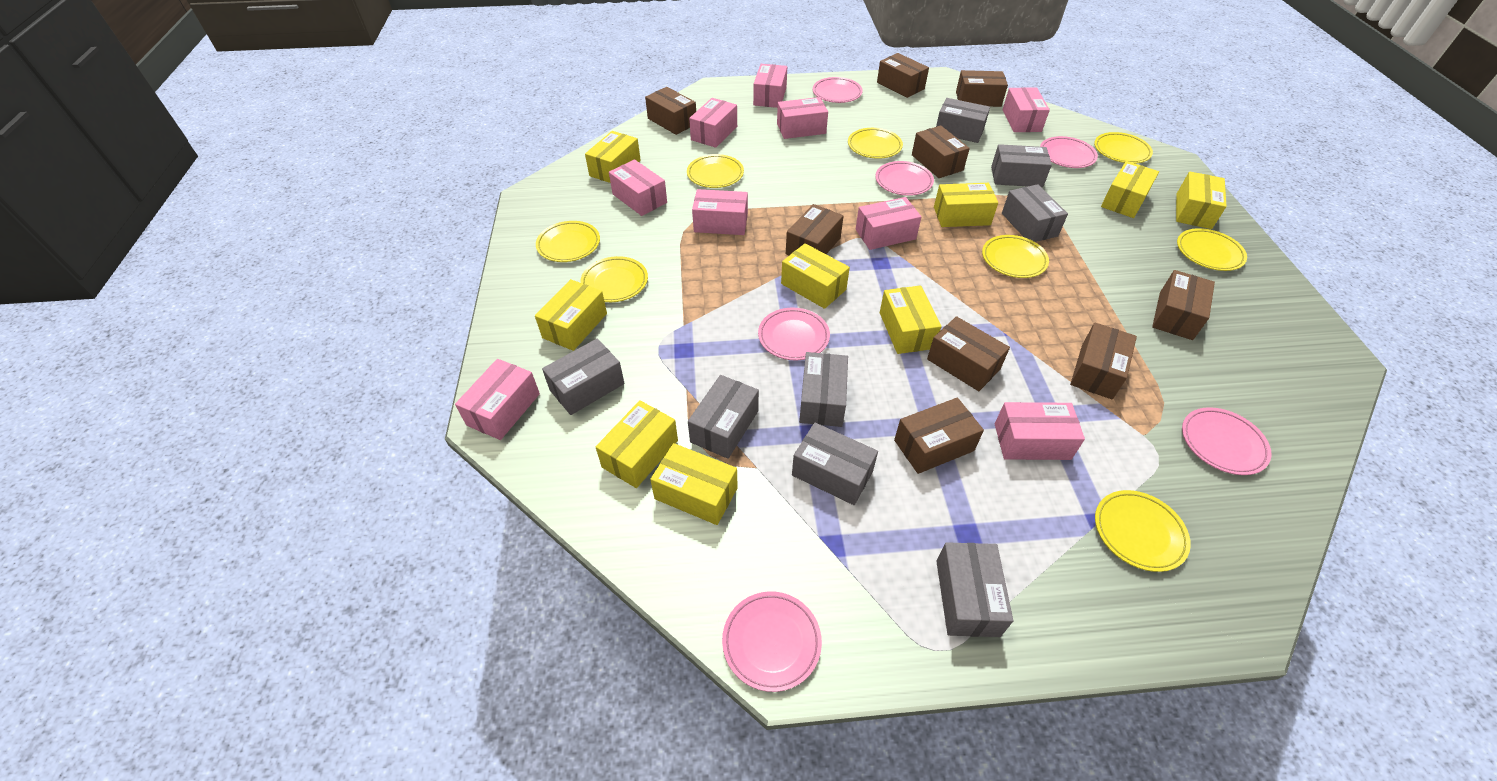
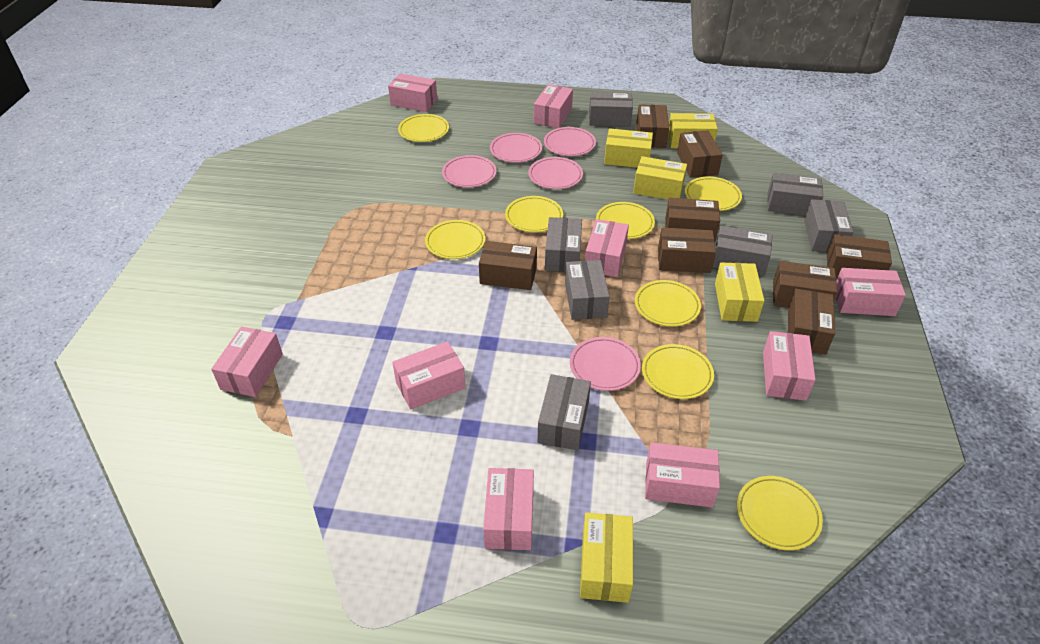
brown box: [645,87,696,135] [786,204,843,255] [877,53,929,98] [894,397,984,474] [912,125,970,178] [927,316,1010,391] [956,70,1008,107] [1070,323,1137,400] [1152,270,1215,340] = 9 -> [479,241,537,290] [636,104,669,148] [658,227,716,273] [665,198,720,241] [677,130,723,178] [773,261,837,307] [788,289,835,355] [827,234,892,278] = 8
grey box: [542,339,624,415] [688,375,759,459] [792,422,878,505] [799,352,848,427] [936,98,990,143] [936,542,1013,637] [991,144,1052,187] [1002,184,1068,242] = 8 -> [537,374,591,450] [545,217,582,272] [565,260,610,320] [589,92,633,127] [712,226,773,276] [767,173,823,216] [804,199,853,252] = 7
pink plate: [722,591,822,692] [758,308,830,360] [813,77,863,103] [875,161,934,196] [1040,136,1098,168] [1182,407,1271,475] = 6 -> [442,155,497,187] [490,133,542,163] [528,157,583,189] [544,127,596,156] [570,337,641,391] = 5
yellow box: [535,279,607,351] [585,131,641,183] [596,400,678,488] [650,443,738,525] [781,243,850,309] [880,285,942,354] [934,183,998,227] [1101,161,1159,218] [1176,171,1227,229] = 9 -> [580,512,633,603] [604,128,653,168] [633,156,687,200] [668,113,718,148] [715,263,765,322] = 5

